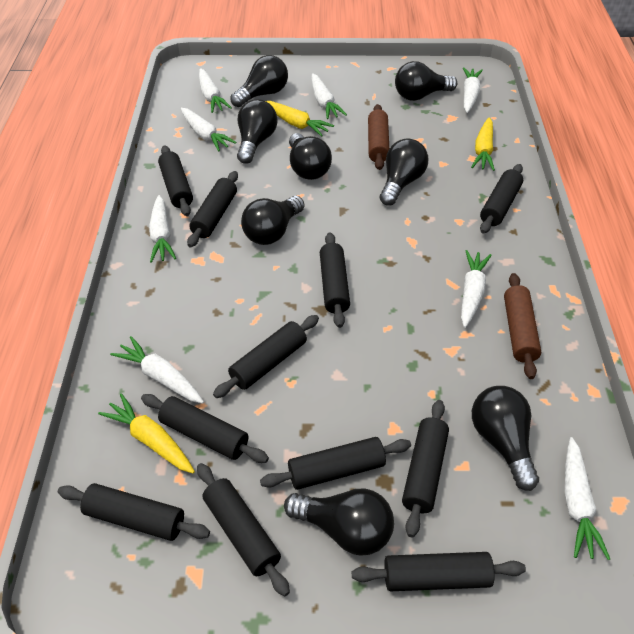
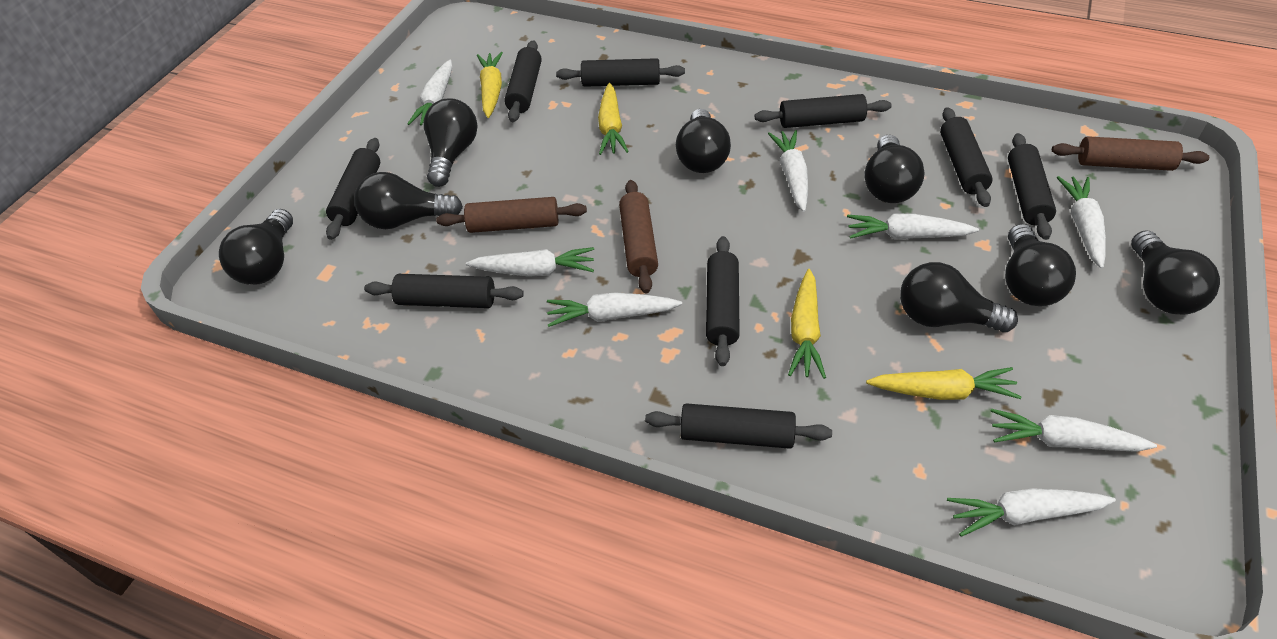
black rolling pin: [58,483,210,541] [141,394,269,463] [158,146,193,216] [187,171,238,247] [197,463,290,596] [213,315,319,398] [260,437,411,490] [320,232,350,328] [352,552,526,591] [402,400,449,537] [480,164,523,234] = 11 -> [326,138,380,240] [364,274,524,308] [504,40,542,122] [556,58,685,87] [645,403,832,449] [706,236,740,366] [755,94,892,128] [940,107,993,207] [1008,133,1056,240] = 9
brown rolling pin: [368,104,389,170] [504,273,541,379] = 2 -> [436,197,587,233] [619,180,658,293] [1052,136,1209,171] = 3
yellow carrot: [98,393,195,473] [266,101,334,137] [471,118,495,171] = 3 -> [477,52,503,118] [598,83,629,155] [788,269,826,379] [866,367,1022,400] = 4

